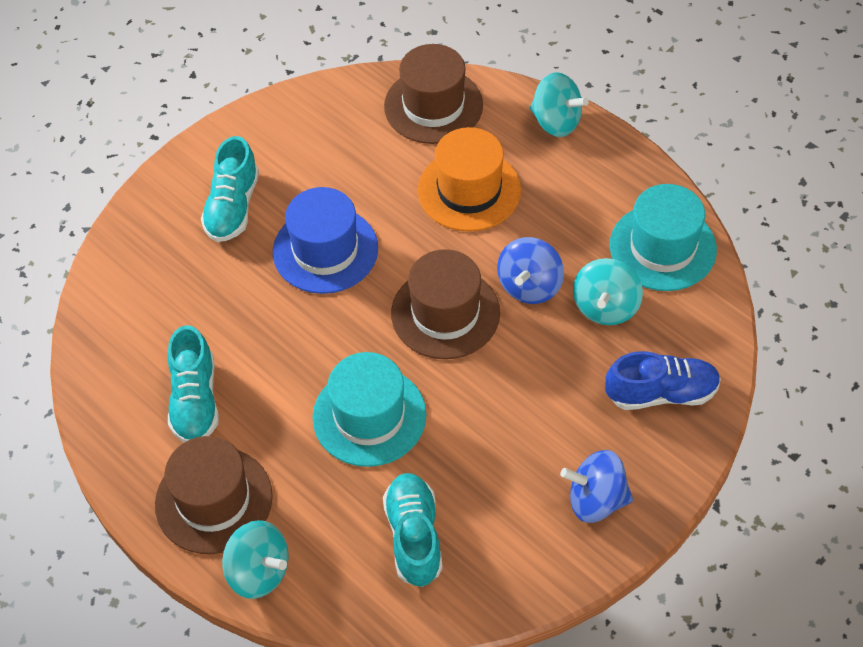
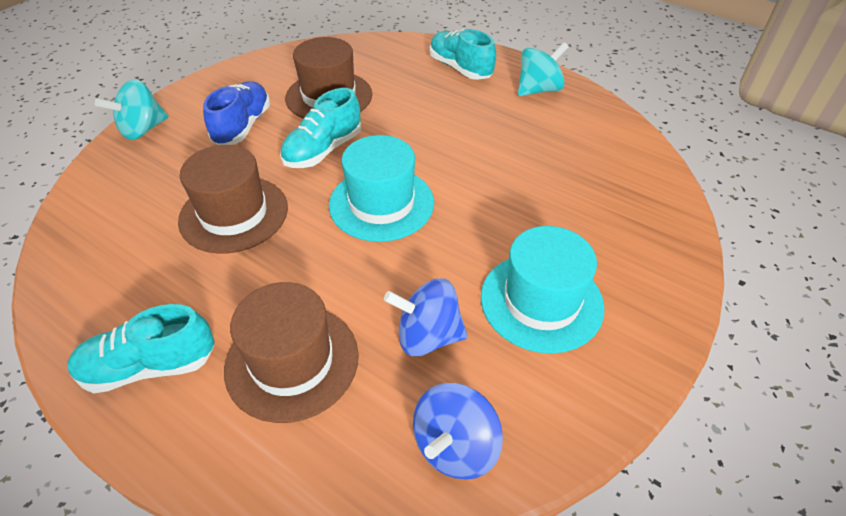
blue hat: [273,187,378,294] = 1 -> none = 0
orange hat: [418,127,521,232] = 1 -> none = 0
turquoise spinning top: [222,520,289,599] [530,72,589,137] [573,258,643,325] = 3 -> [95,79,168,140] [518,42,569,96] = 2

